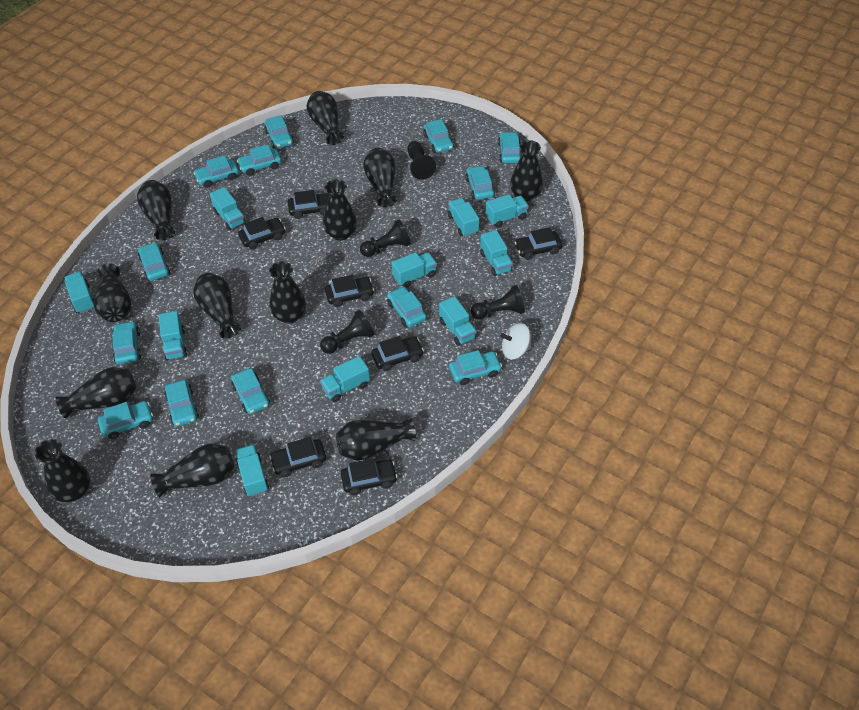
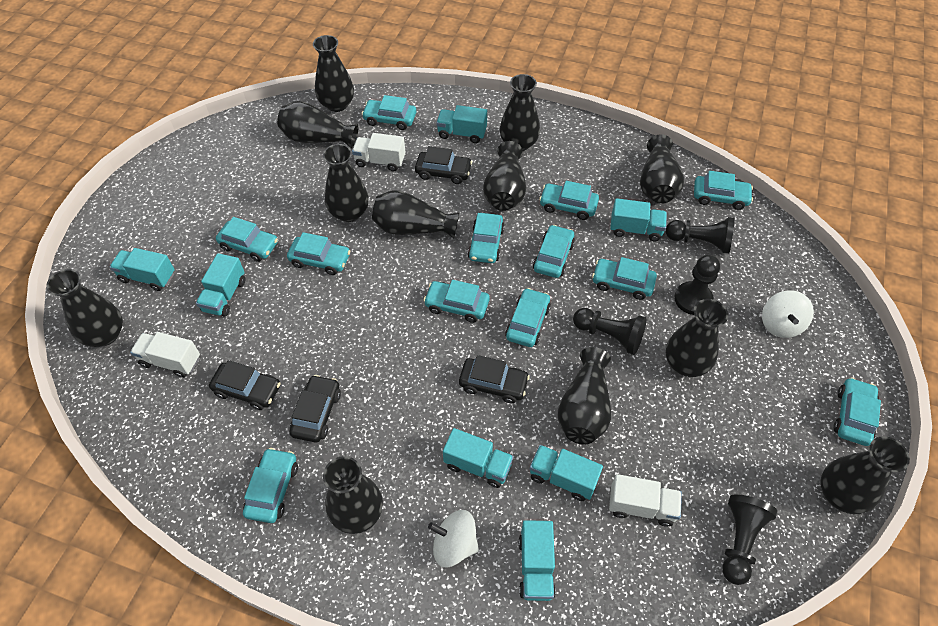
black car: [238,217,286,249] [269,437,326,477] [288,190,329,219] [325,275,374,307] [341,459,398,495] [371,336,424,371] [514,227,562,260] = 7 -> [209,360,281,410] [289,375,341,443] [415,146,472,184] [459,355,530,403] = 4
turquoise car: [98,401,153,439] [112,321,141,364] [138,242,170,281] [164,379,199,426] [193,155,239,188] [231,368,270,414] [237,144,281,176] [264,115,294,149] [387,286,427,327] [423,119,454,153] [449,350,502,385] [465,165,495,200] [498,132,522,163] = 13 -> [216,217,278,262] [243,448,298,523] [287,232,350,275] [362,95,416,130] [424,280,490,323] [468,213,505,263] [505,288,551,347] [533,225,575,278] [539,181,599,220] [592,257,657,300] [694,171,753,210] [833,377,881,446] = 12
turquoise truck: [64,272,94,313] [159,311,187,360] [210,187,246,231] [235,444,269,497] [320,356,370,402] [392,252,437,288] [439,296,477,346] [448,198,479,237] [480,230,513,276] [485,194,529,228] = 10 -> [110,248,175,291] [196,253,245,317] [436,105,487,143] [443,428,514,488] [518,520,556,601] [530,445,603,501] [610,198,667,241] = 7
white spinning top: [500,323,532,359] = 1 -> [428,510,479,567] [762,290,814,338] = 2
white truck: none = 0 -> [130,332,200,378] [352,133,406,171] [609,474,682,527] = 3

